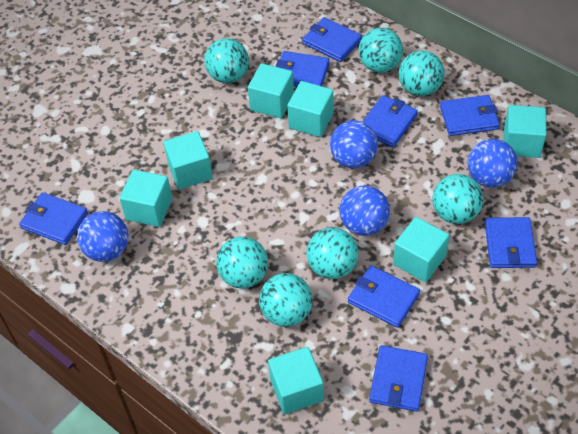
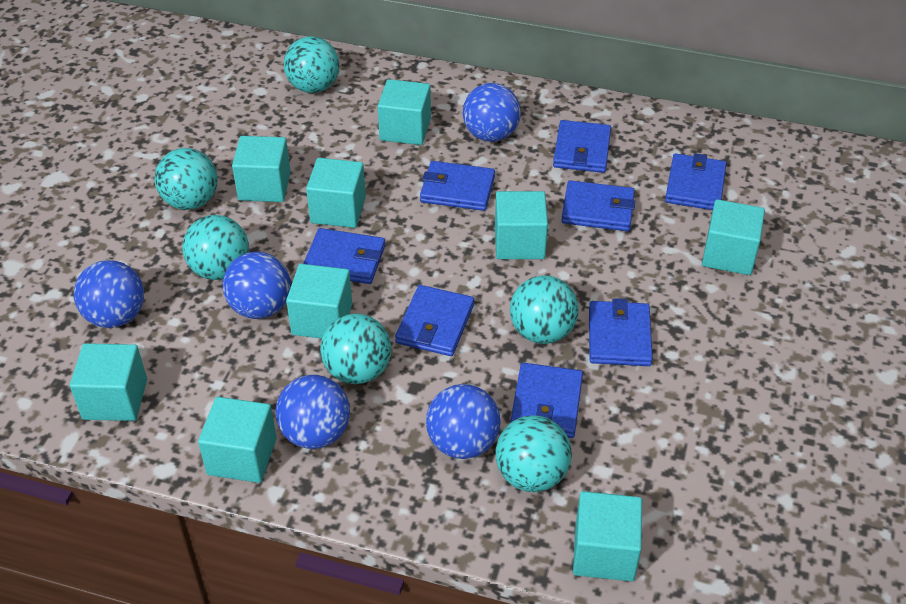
blue ball: [77,211,129,262] [330,120,378,168] [340,185,390,236] [468,139,518,188] = 4 -> [74,260,144,328] [223,252,291,319] [275,375,350,449] [426,384,501,459] [463,83,521,142] = 5
turquoise ball: [204,38,249,83] [216,237,268,289] [259,273,312,327] [307,227,358,279] [358,28,403,73] [399,51,444,96] [433,174,483,224] = 7 -> [154,148,218,210] [182,215,249,280] [284,36,339,93] [320,314,391,384] [495,415,572,492] [510,275,579,344] = 6
turquoise cube: [119,169,173,227] [164,131,213,189] [248,63,294,118] [268,347,324,414] [287,81,334,137] [393,217,449,282] [504,105,547,158] = 7 -> [70,343,147,421] [198,397,277,483] [232,136,291,202] [286,264,352,339] [306,158,366,228] [378,79,431,145] [495,191,548,259] [573,491,642,581] [702,199,765,275] = 9

